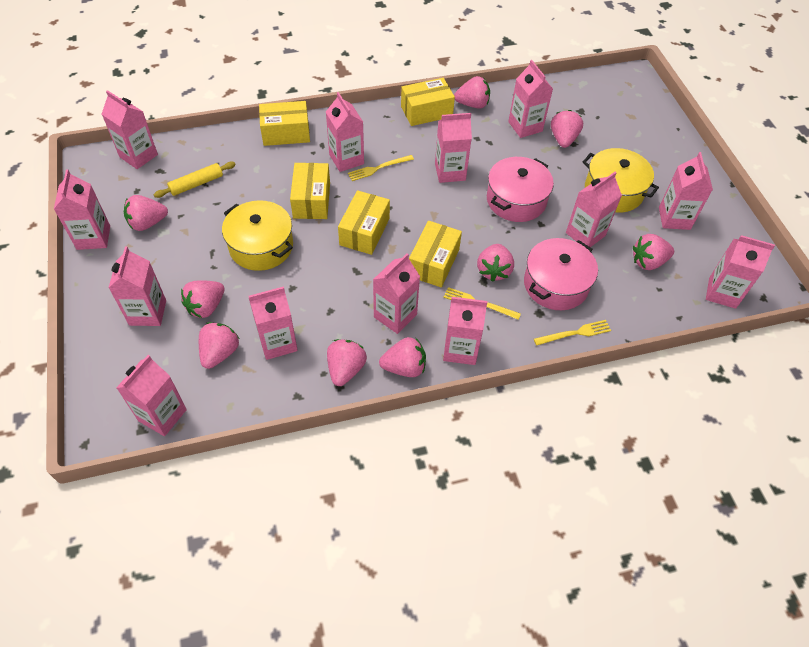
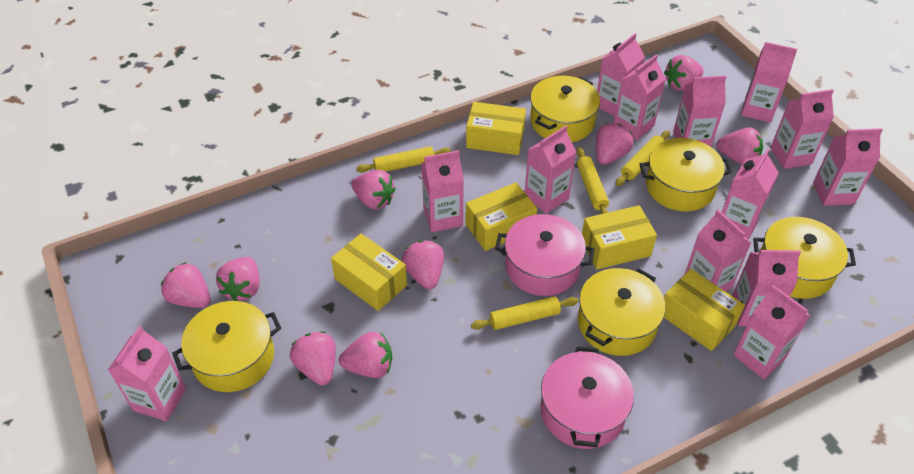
yellow fork: [348,155,414,181] [444,287,521,320] [534,320,611,346] = 3 -> none = 0
yellow pot: [222,200,293,271] [582,148,659,213] = 2 -> [172,301,281,392] [530,76,600,142] [578,268,665,356] [639,138,732,211] [753,217,856,299] = 5
yellow rolling pin: [153,162,236,198] = 1 -> [356,147,451,173] [471,296,578,330] [577,147,609,214] [615,130,670,186] = 4

